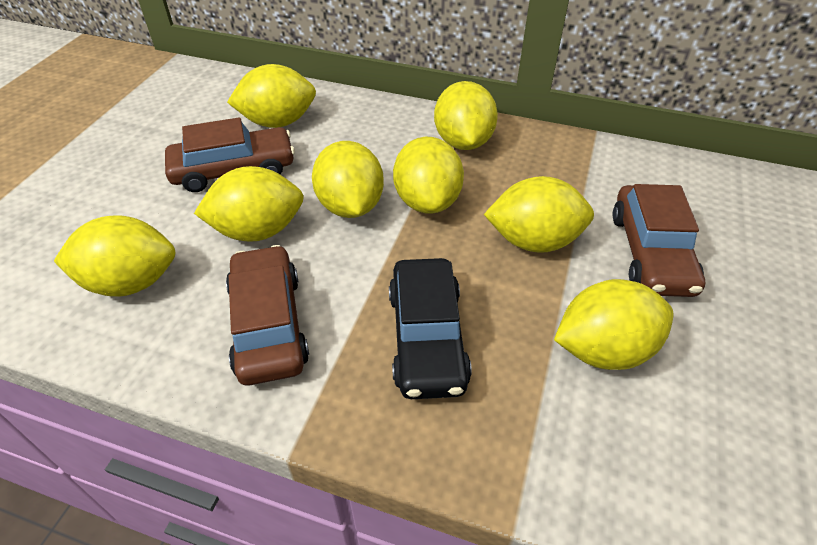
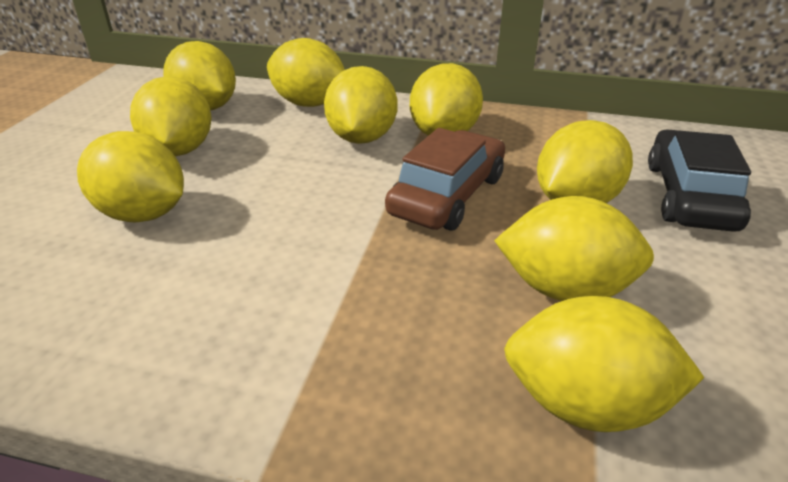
brown car: [165,117,295,192] [226,245,309,386] [613,184,705,297] = 3 -> [385,128,505,231] = 1
yellow lemon: [54,216,175,297] [194,166,304,242] [227,64,316,128] [312,141,384,218] [393,137,464,214] [434,81,498,150] [484,176,594,253] [554,279,673,370] = 8 -> [77,131,184,222] [130,76,211,156] [163,41,236,110] [267,38,345,107] [324,66,398,144] [410,63,483,136] [494,196,654,301] [504,296,705,432] [537,120,633,203] = 9

